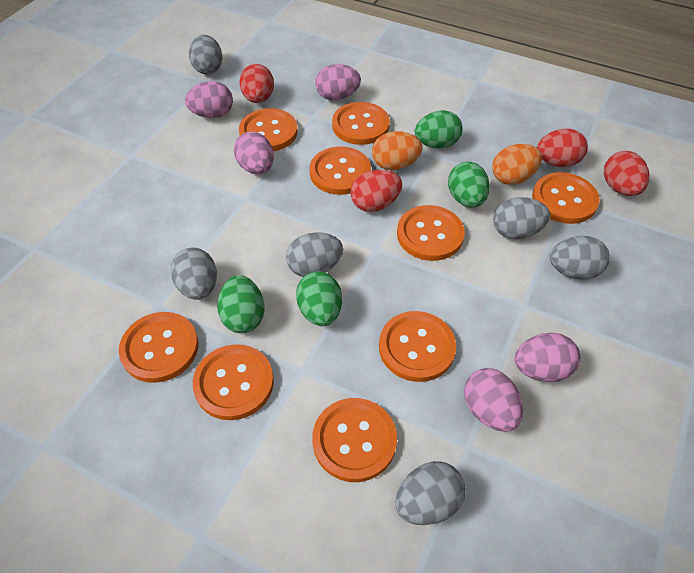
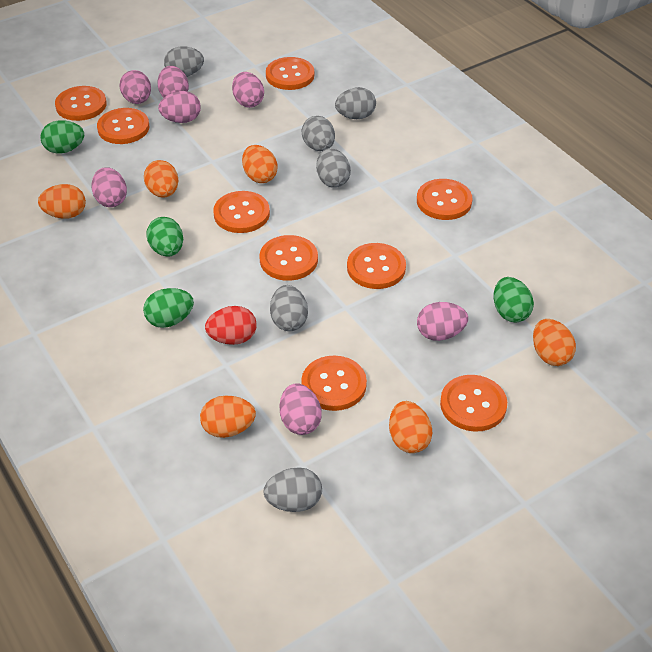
orange egg: [372,131,422,170] [492,144,542,185] = 2 -> [38,184,86,219] [144,160,178,198] [200,396,256,438] [242,145,278,183] [389,401,432,453] [533,319,576,366] = 6
pink egg: [185,81,233,118] [234,132,274,174] [315,64,361,101] [464,368,523,432] [515,333,581,382] = 5 -> [91,167,127,207] [119,70,151,104] [157,66,189,97] [158,91,201,123] [232,72,264,108] [280,383,322,435] [417,302,468,341] = 7
red egg: [239,64,274,103] [351,170,402,212] [537,129,588,167] [604,151,650,196] = 4 -> [205,306,257,345] = 1

